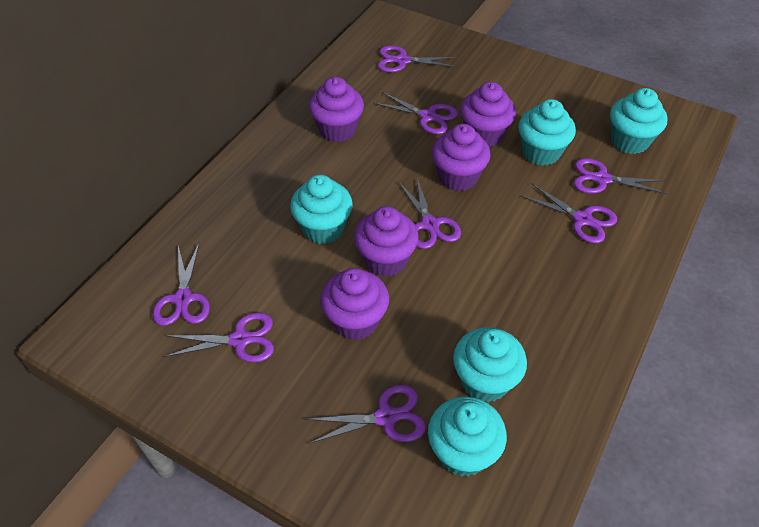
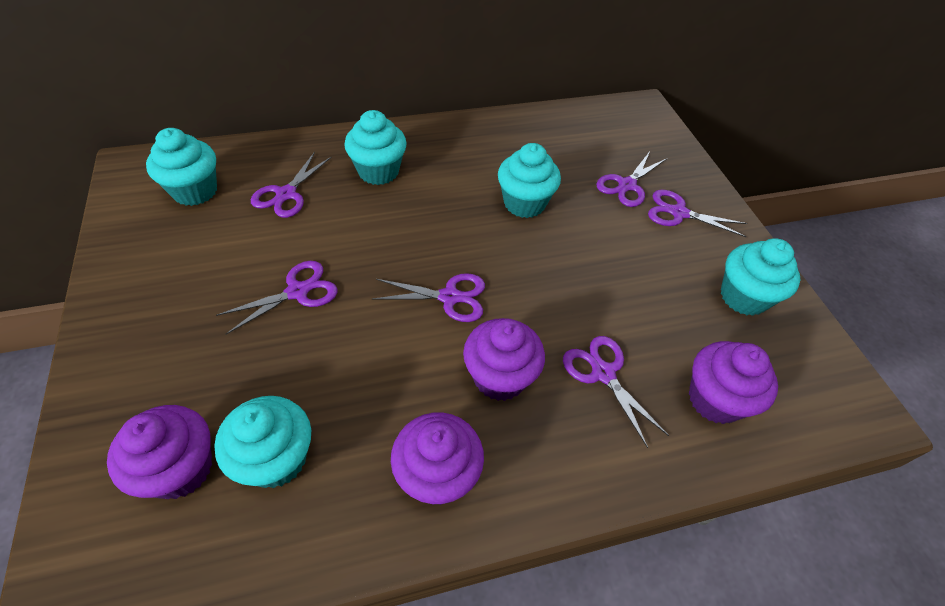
purple cupcake: [309,77,364,142] [320,268,389,340] [354,206,419,277] [432,124,490,191] [460,82,516,148] = 5 -> [107,405,212,499] [391,412,484,505] [463,318,545,401] [689,341,778,424] = 4
purple scissors: [153,243,210,326] [164,312,274,362] [305,385,426,444] [373,92,458,134] [378,45,456,72] [398,177,461,249] [521,183,617,243] [574,158,667,194] = 8 -> [216,261,337,334] [251,152,332,218] [372,273,485,322] [563,336,669,448] [596,151,667,207] [648,190,747,237] = 6

